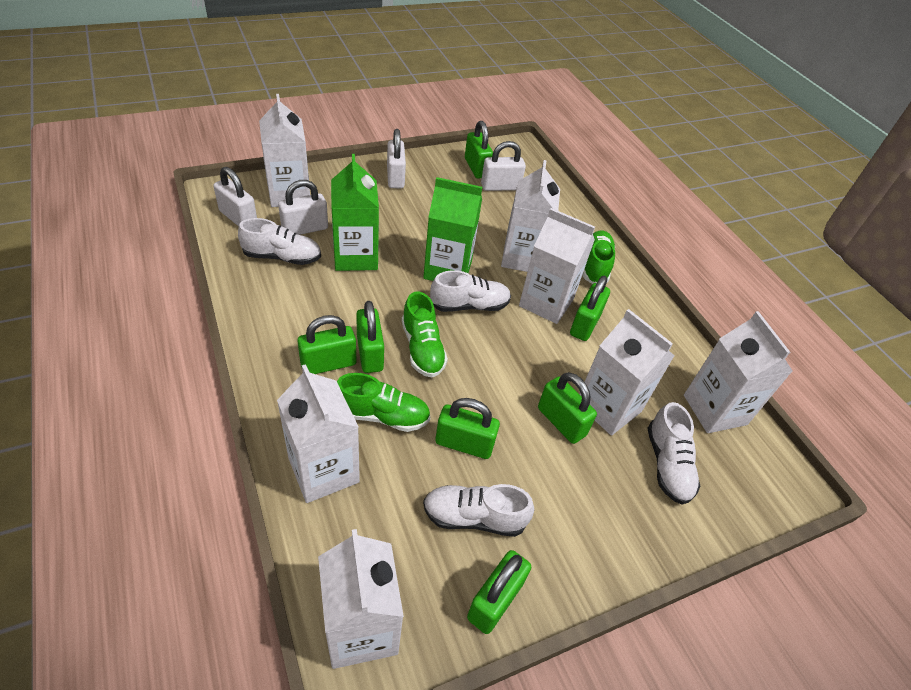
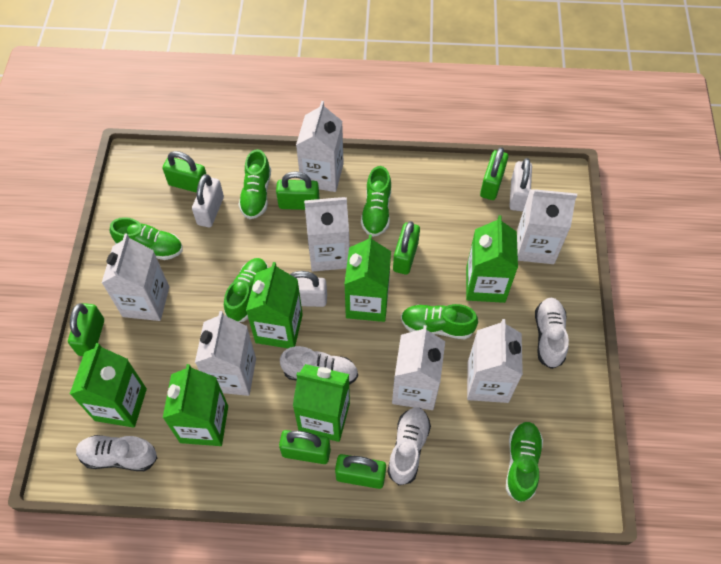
green carton: [331,154,379,271] [423,177,482,281] = 2 -> [70,343,147,428] [163,364,228,446] [246,262,303,348] [293,364,350,442] [344,235,391,322] [466,215,518,303] = 6
green shoe: [337,373,430,432] [402,292,448,377] [582,230,615,284] = 3 -> [110,217,183,260] [224,258,268,322] [238,149,271,219] [361,166,391,237] [401,304,478,339] [506,422,543,502] = 6
white padlock: [214,167,257,226] [278,180,328,235] [387,129,406,188] [481,141,526,191] = 4 -> [192,174,224,227] [290,271,327,307] [509,158,532,211] = 3

